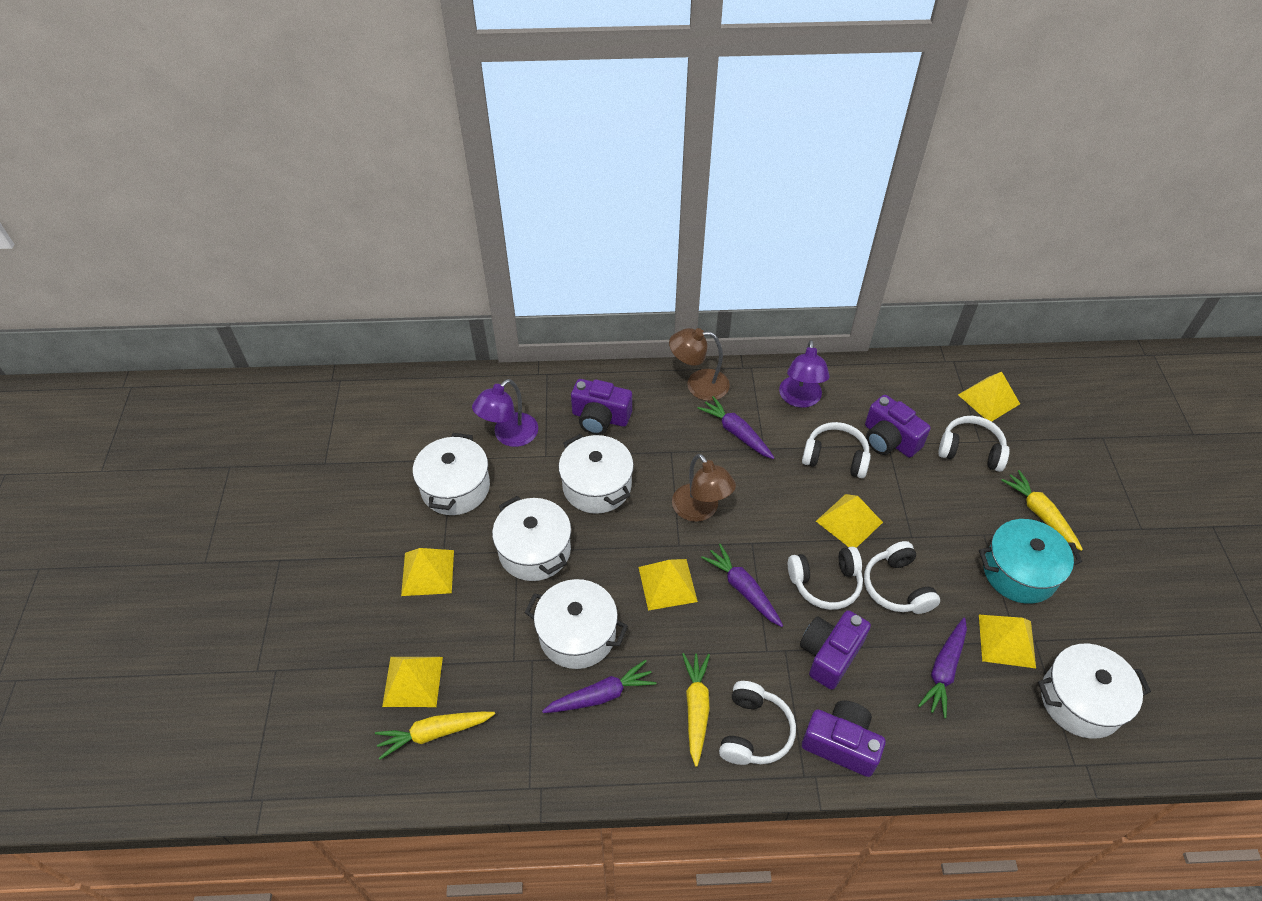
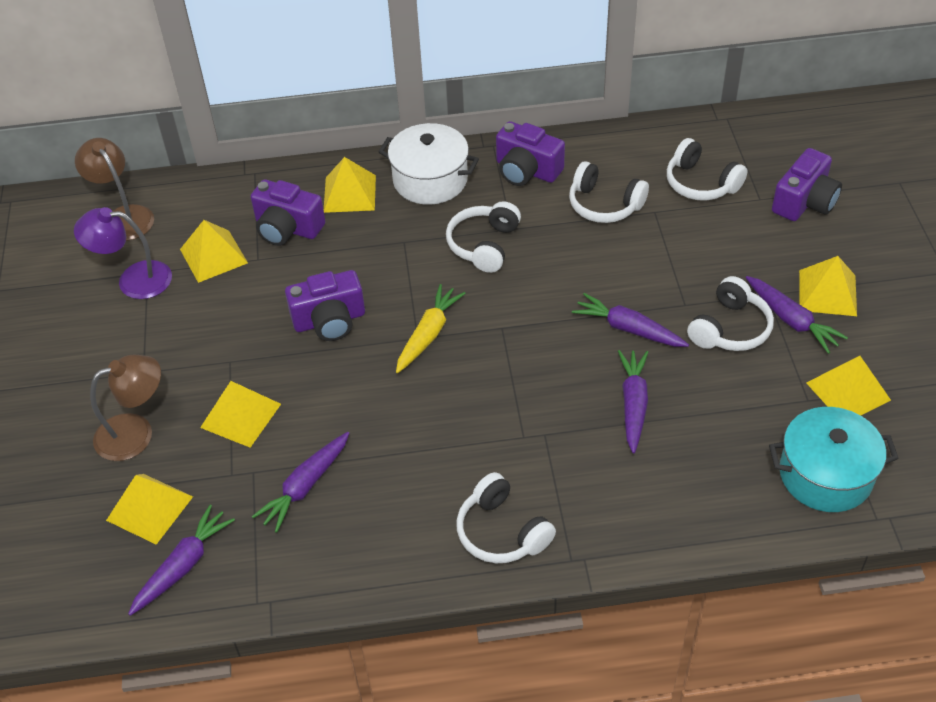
purple carrot: [542,660,656,713] [697,396,775,459] [701,544,783,627] [918,618,967,718] = 4 -> [128,505,235,616] [252,432,349,533] [572,293,689,347] [618,350,648,453] [746,276,848,354] = 5
purple lamp: [472,379,538,447] [779,340,830,408] = 2 -> [74,207,172,299] = 1
white pot: [413,433,490,515] [492,496,571,581] [524,579,628,669] [558,434,634,514] [1038,644,1151,738] = 5 -> [379,123,479,205] = 1
yellow carrot: [375,712,495,760] [682,653,710,767] [1001,470,1083,551] = 3 -> [396,284,466,373] = 1

